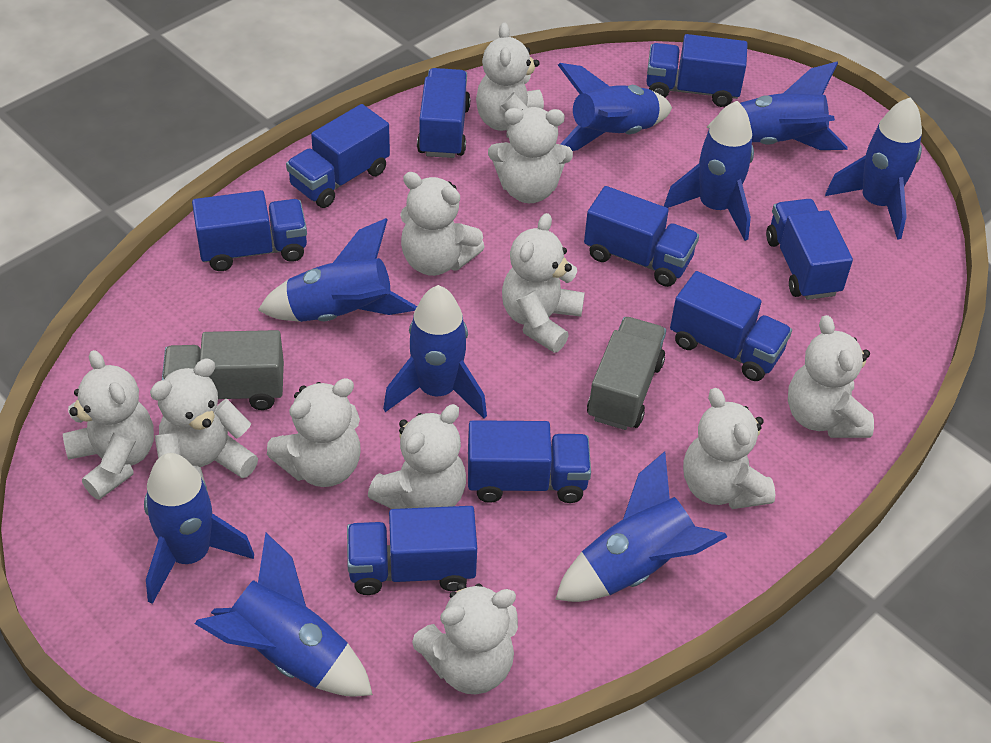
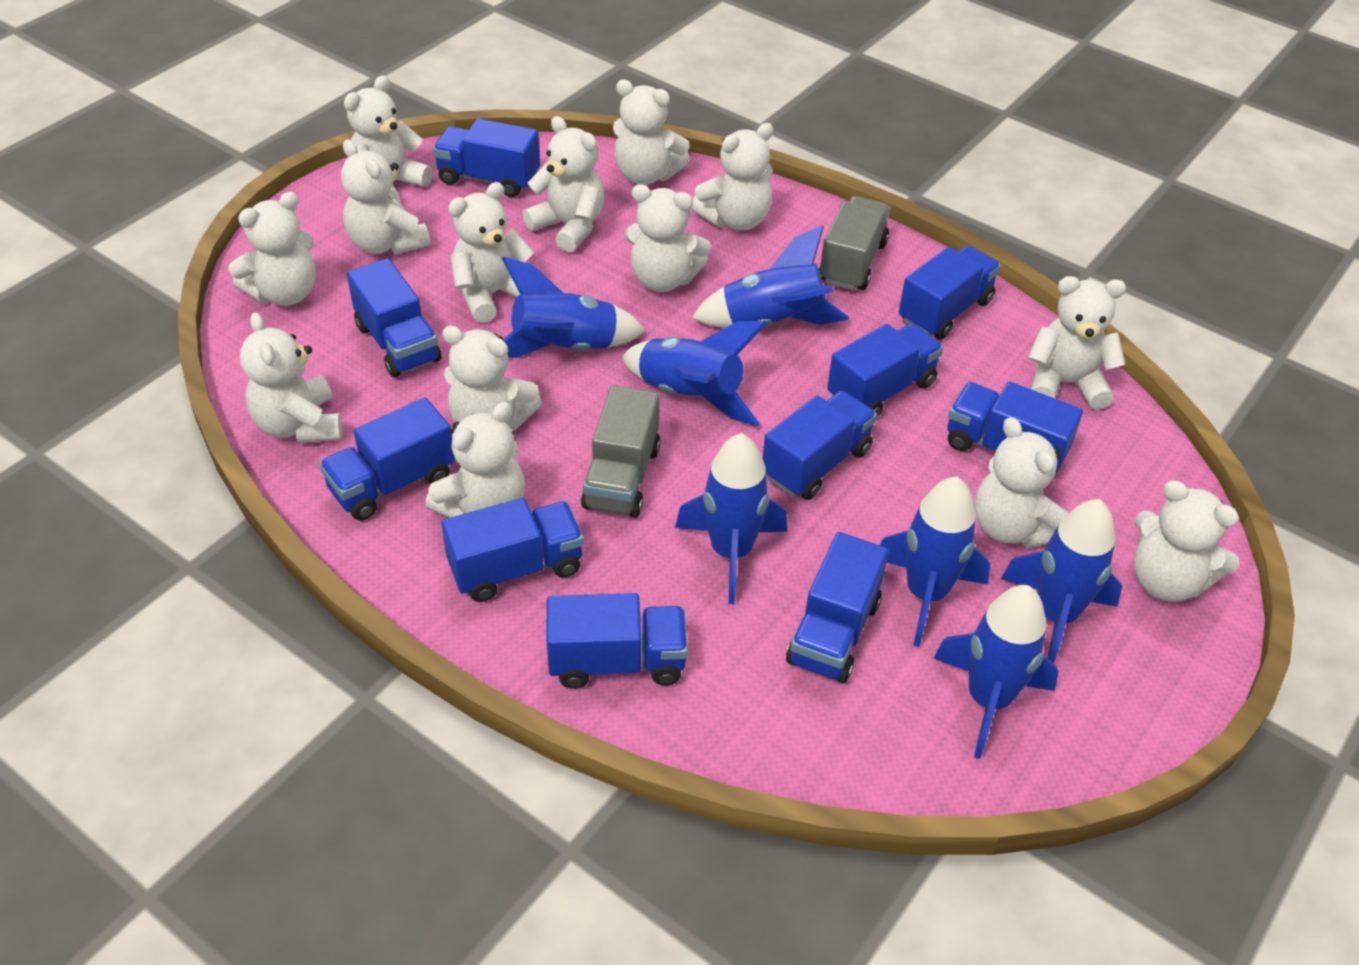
blue rocket: [144,453,254,604] [195,533,373,697] [258,218,417,322] [383,285,487,419] [555,451,727,602] [558,63,672,151] [664,101,754,241] [707,61,848,150] [825,97,922,240] = 9 -> [502,256,646,358] [622,321,767,427] [675,433,787,604] [692,225,849,328] [880,476,990,647] [934,585,1058,759] [1001,499,1122,663] = 7
blue truck: [192,190,307,271] [286,104,390,208] [347,506,477,595] [417,68,471,158] [468,420,591,503] [584,186,699,287] [646,34,748,107] [670,271,792,381] [766,199,853,300] = 9 -> [319,398,455,521] [347,258,441,378] [433,119,540,197] [441,498,584,602] [547,593,688,689] [762,391,877,500] [786,532,889,683] [827,323,943,417] [899,246,1001,340] [947,382,1083,476] = 10
white teddy bear: [63,350,154,500] [150,359,258,492] [267,378,361,487] [368,404,466,509] [400,172,485,276] [412,583,518,694] [476,23,544,138] [488,107,573,203] [502,213,585,353] [683,388,775,509] [788,315,874,438] = 11 -> [228,192,315,306] [240,312,342,443] [341,139,430,255] [344,75,433,201] [425,402,525,518] [442,326,542,431] [448,182,534,323] [523,116,604,252] [613,79,690,185] [625,184,711,292] [691,123,774,231] [975,417,1069,548] [1028,276,1126,410] [1134,480,1239,602] = 14

